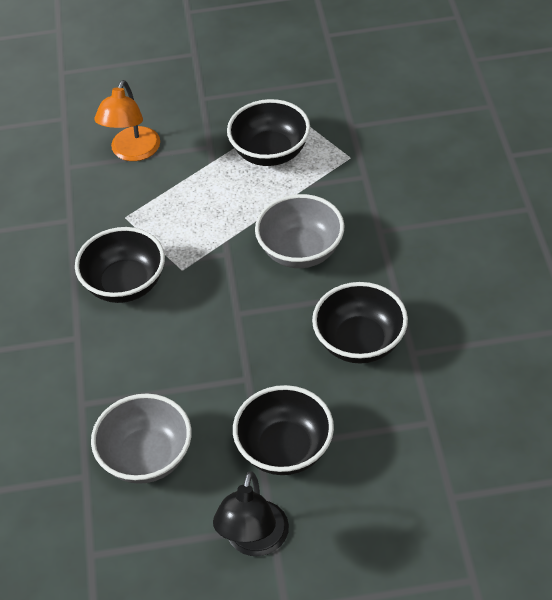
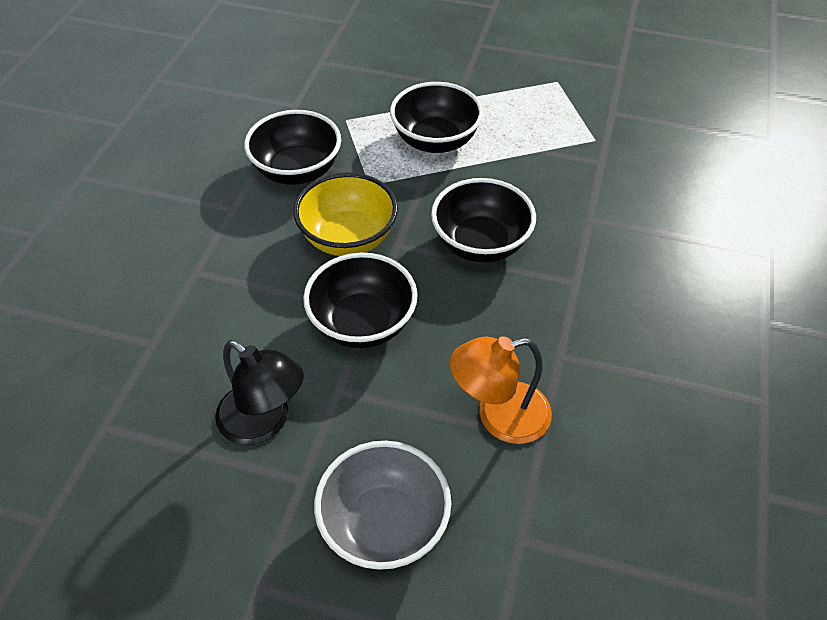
grey bowl: [91,394,192,484] [255,194,344,268] = 2 -> [314,441,451,570] = 1
yellow bowl: none = 0 -> [294,173,398,256] = 1

